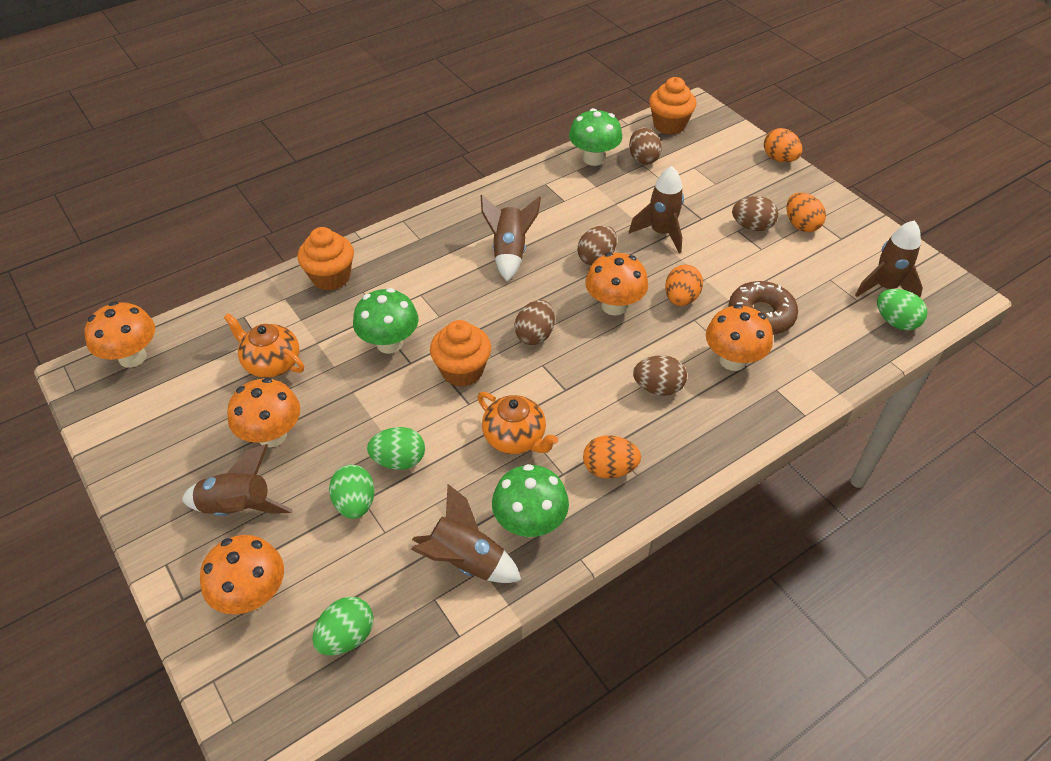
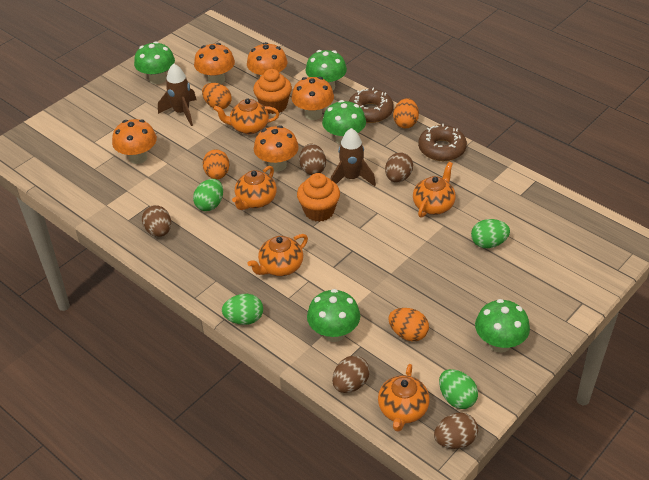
brown donut: [728,281,798,335] = 1 -> [349,88,394,123] [418,124,467,161] = 2
brown rocket: [182,444,293,516] [411,484,521,583] [481,195,541,281] [629,166,684,253] [855,220,923,297] = 5 -> [158,64,196,126] [330,128,376,186] = 2
green mushroom: [353,288,418,354] [492,464,569,538] [569,108,622,166] = 3 -> [134,41,175,84] [306,50,347,90] [307,289,360,342] [322,100,366,145] [475,299,530,353] = 5
orange cupcake: [297,227,354,291] [430,320,491,387] [649,77,697,135] = 3 -> [253,69,292,114] [297,173,340,222] = 2
orange teapot: [224,313,304,378] [477,392,558,454] = 2 -> [214,98,279,134] [232,166,277,210] [247,234,308,276] [378,364,430,432] [413,162,456,218] = 5

